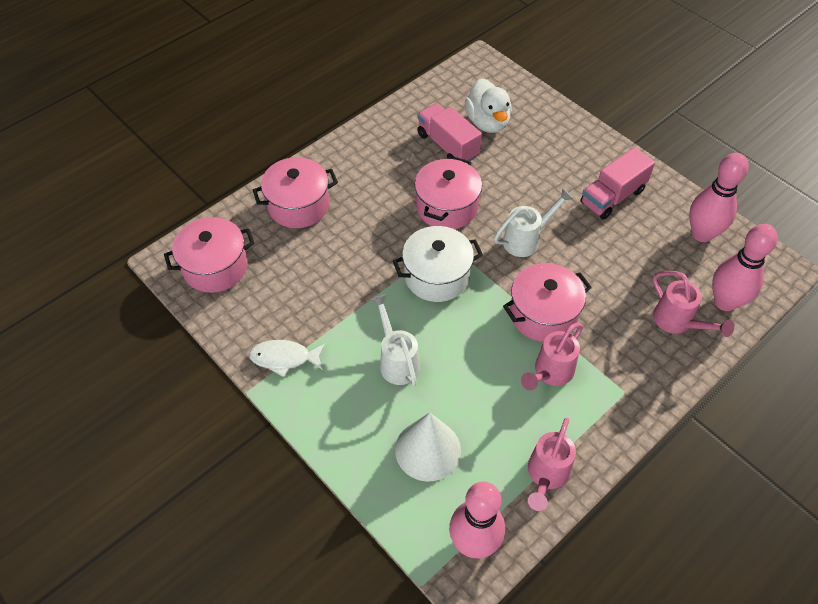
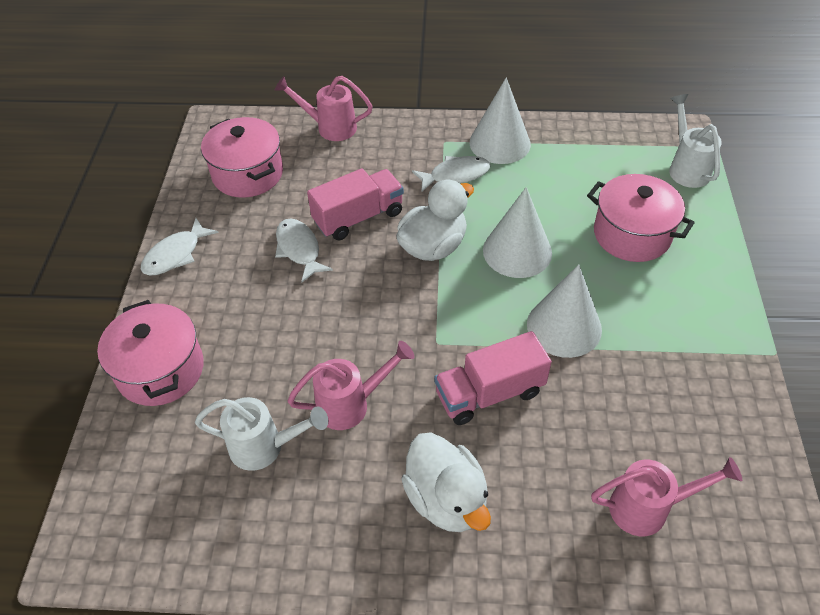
pink bowling pin: [449,481,505,559] [689,153,749,242] [712,224,778,311] = 3 -> none = 0
pink pot: [164,217,255,293] [253,157,338,228] [414,157,482,229] [503,263,592,342] = 4 -> [97,300,204,406] [201,117,283,198] [587,174,695,262] = 3
white cone: [395,413,461,482] = 1 -> [470,77,531,164] [483,187,552,278] [527,264,602,358] = 3
white duck: [465,78,512,133] = 1 -> [396,180,474,261] [401,432,491,532] = 2
white fish: [249,340,326,377] = 1 -> [141,218,218,276] [275,218,333,282] [412,156,490,191] = 3
white pot: [393,226,483,302] = 1 -> none = 0

